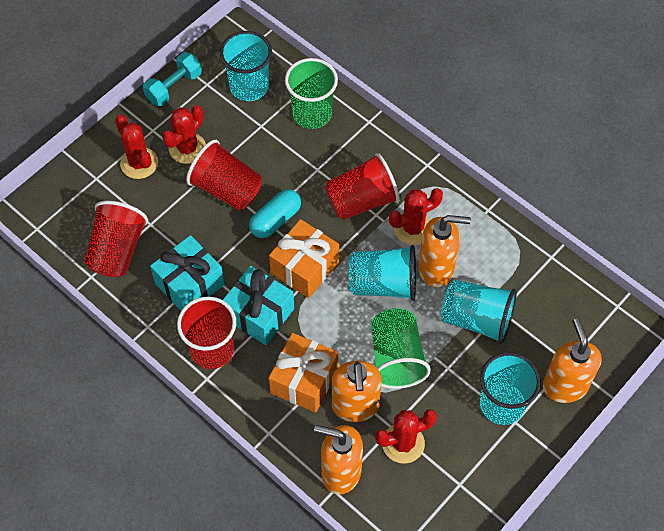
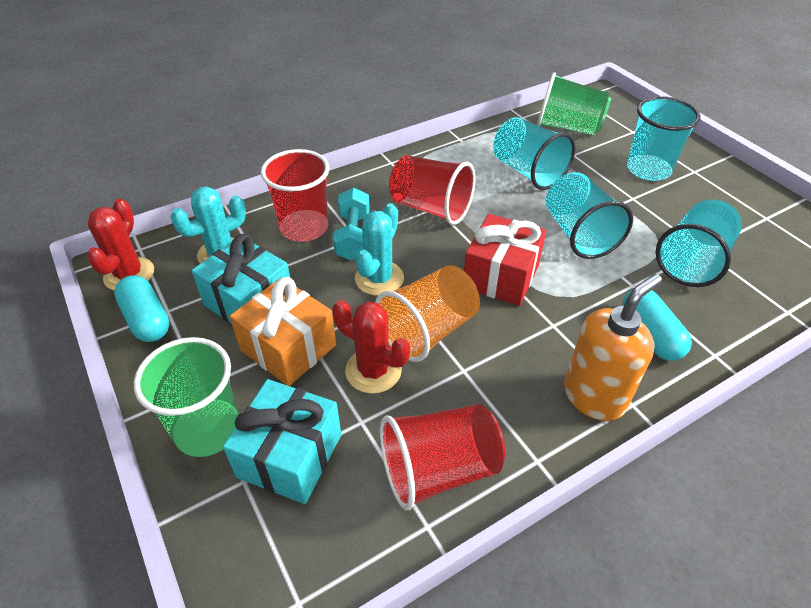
orange cup: none = 0 -> [375,265,480,362] = 1
orange gift: [269,219,339,298] [269,333,338,413] = 2 -> [230,277,336,386] = 1
orange soap dispenser: [314,425,363,495] [332,361,382,422] [418,215,471,288] [543,318,602,403] = 4 -> [564,274,662,421] = 1
red cactus: [115,115,158,179] [162,105,206,164] [375,409,437,464] [389,188,443,245] = 4 -> [87,198,154,291] [332,300,410,394] = 2
red cup: [84,201,148,277] [177,297,236,369] [186,140,262,210] [325,153,400,220] = 4 -> [261,149,329,242] [380,404,505,510] [389,155,475,225] = 3
red gift: none = 0 -> [464,214,546,306] = 1
turquoise cactus: none = 0 -> [170,186,246,264] [355,203,404,296] = 2
turquoise capsule: [249,189,301,238] = 1 -> [114,275,170,342] [623,290,692,361] = 2

